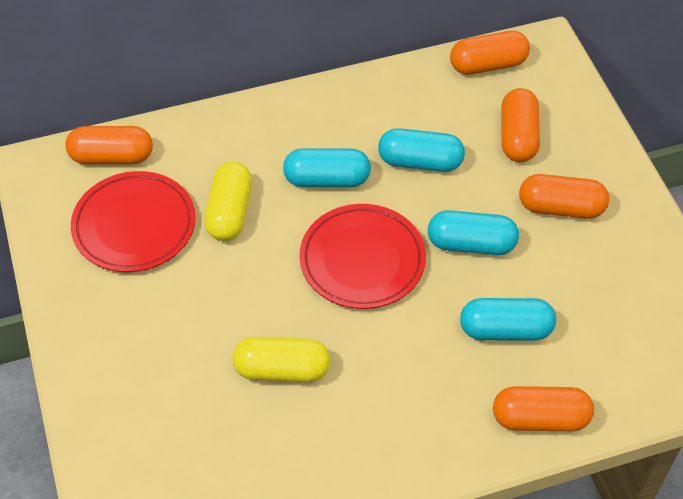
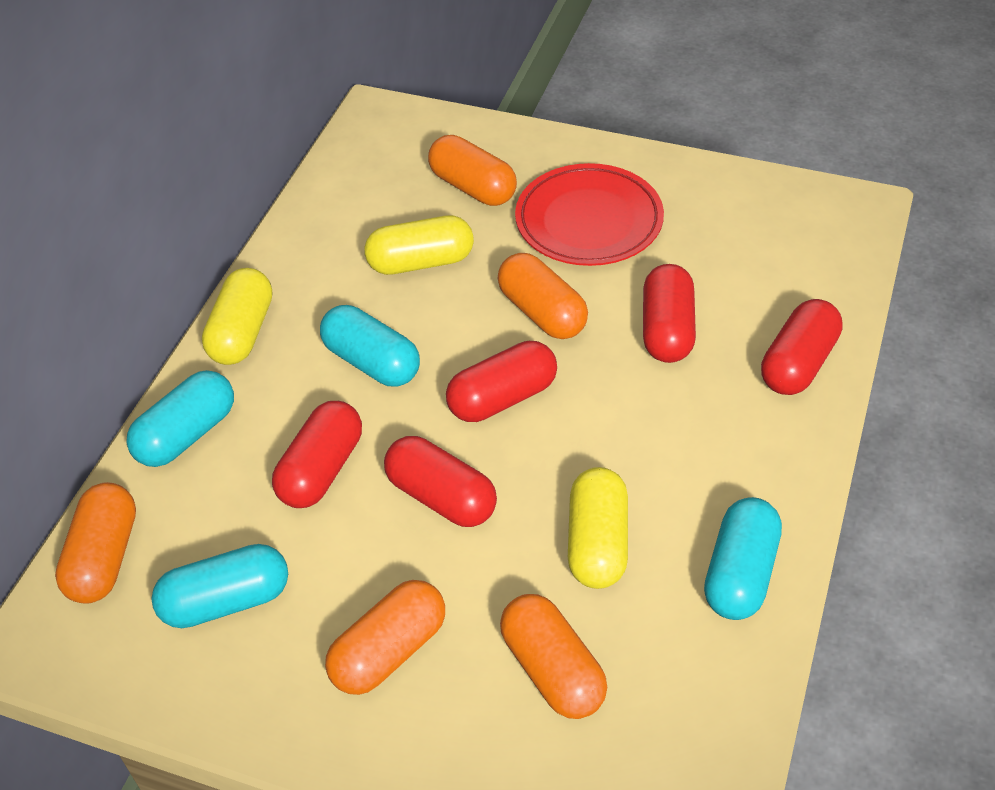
red capsule: none = 0 -> [272,401,362,508] [384,436,497,527] [446,341,557,422] [643,264,696,363] [761,299,843,395] = 5
red plate: [71,171,196,272] [299,204,426,309] = 2 -> [515,163,664,266] = 1
yellow capsule: [204,162,252,241] [233,337,331,382] = 2 -> [202,268,272,365] [364,215,474,275] [568,467,628,589] = 3

